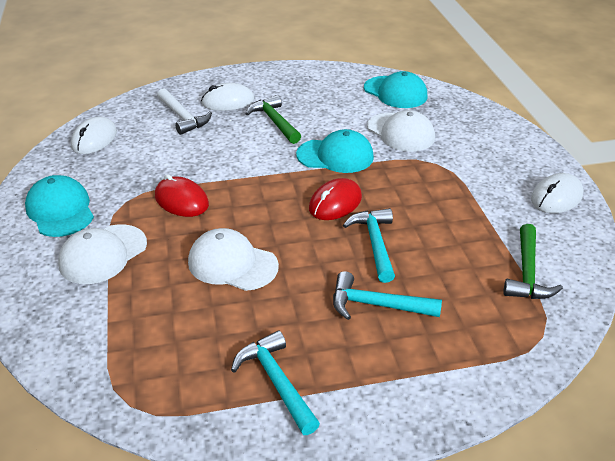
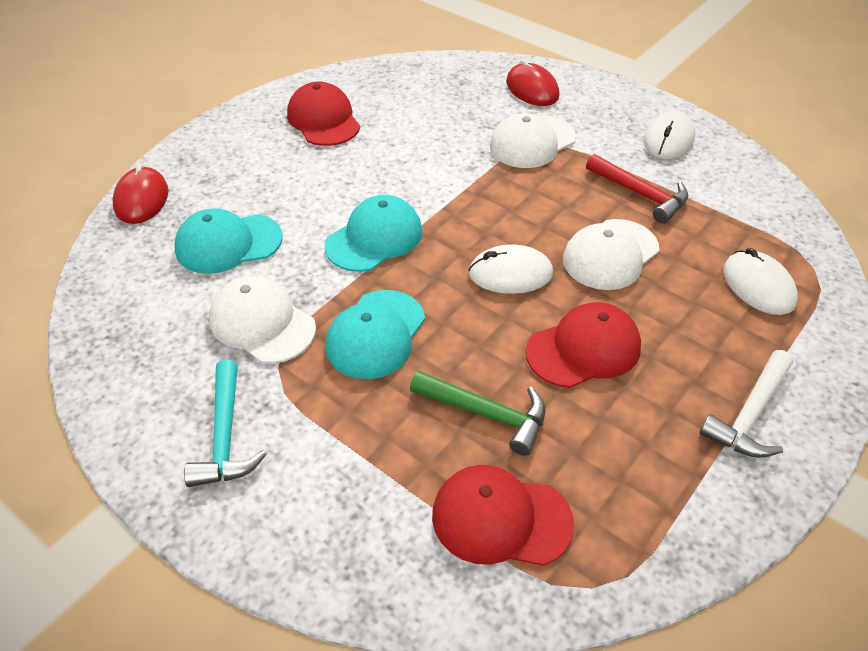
green hammer: [246,95,301,144] [503,224,563,299] = 2 -> [410,371,545,456] = 1
red cap: none = 0 -> [287,81,360,146] [432,465,574,566] [525,302,641,388] = 3
red hammer: none = 0 -> [586,154,689,223] = 1
turquoise hammer: [231,330,320,435] [333,271,442,320] [343,208,395,283] = 3 -> [184,360,267,487] = 1

